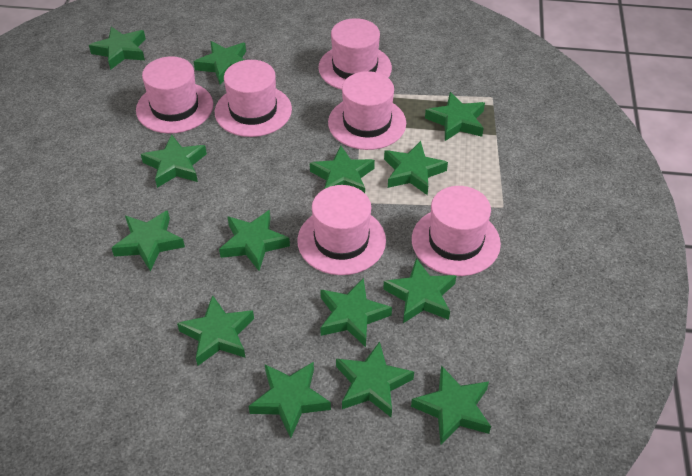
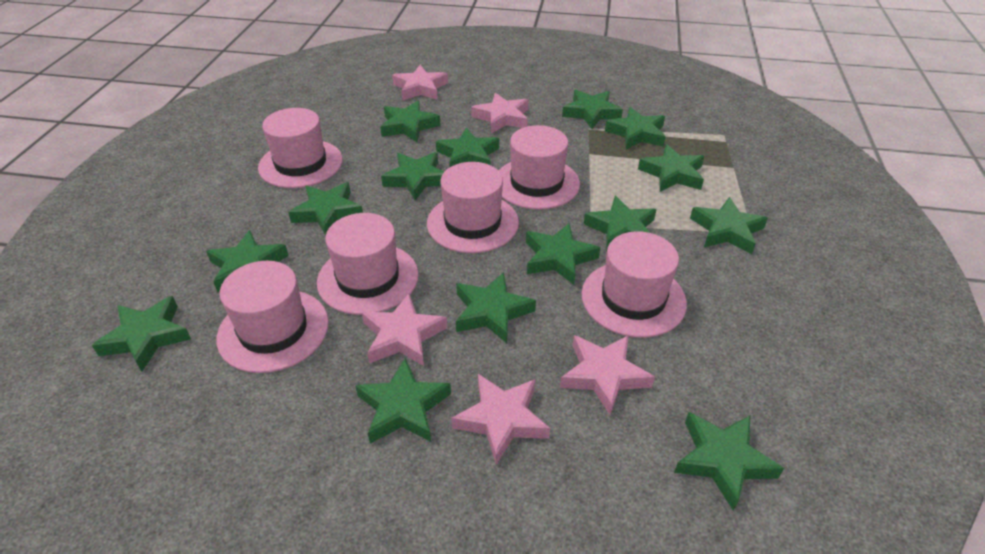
green star: [89,27,146,70] [112,210,185,271] [141,134,207,188] [177,295,254,366] [194,41,246,85] [219,210,290,271] [248,362,331,438] [310,146,375,193] [320,278,392,347] [336,341,414,417] [383,258,456,323] [384,141,448,195] [411,366,491,445] [425,92,485,141] = 14 -> [92,296,191,371] [206,230,289,292] [288,182,363,235] [356,358,451,444] [380,101,440,142] [381,152,445,201] [436,128,499,167] [456,272,536,343] [526,223,600,285] [562,90,623,129] [584,196,656,251] [605,107,666,150] [638,144,705,192] [674,412,784,511] [690,197,768,254] = 15
pink star: none = 0 -> [362,293,447,366] [392,65,448,101] [451,374,550,465] [471,93,529,133] [560,335,655,415] = 5

